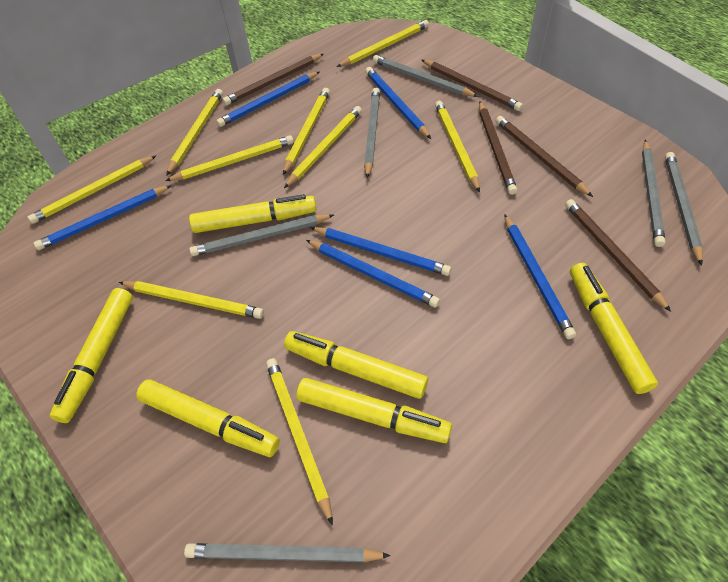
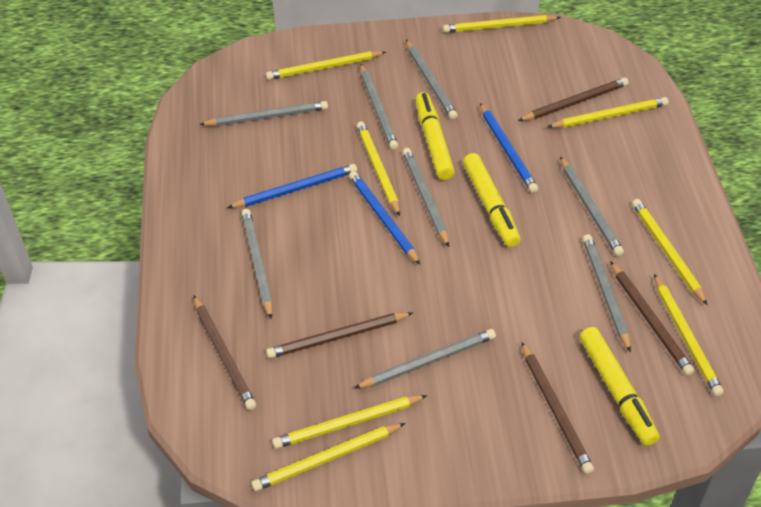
blue pencil: [34,185,172,250] [216,72,319,127] [306,240,440,308] [310,227,451,276] [365,67,431,139] [504,214,576,339] = 6 -> [227,164,357,208] [349,171,420,265] [480,103,538,193] = 3
grey pencil: [184,543,391,562] [189,214,334,256] [364,88,380,178] [373,55,479,97] [642,140,665,247] [665,152,703,266] = 6 -> [199,101,328,126] [242,209,273,319] [354,329,496,389] [360,64,398,150] [403,148,449,247] [406,40,458,119] [560,157,624,256] [583,234,631,353] = 8
yellow marker: [50,288,133,423] [136,379,280,457] [189,194,316,233] [284,331,428,399] [296,378,452,443] [570,263,658,394] = 6 -> [415,92,455,180] [463,153,521,247] [580,327,660,446] = 3
yellow pencil: [28,155,157,224] [119,281,264,319] [165,135,294,181] [166,89,223,176] [266,358,333,525] [283,88,330,175] [284,106,362,188] [337,20,429,67] [435,101,480,192] = 9 -> [251,423,405,491] [266,51,386,80] [272,395,428,449] [357,122,400,216] [443,15,561,33] [547,97,669,128] [632,199,708,305] [654,274,724,396] = 8

